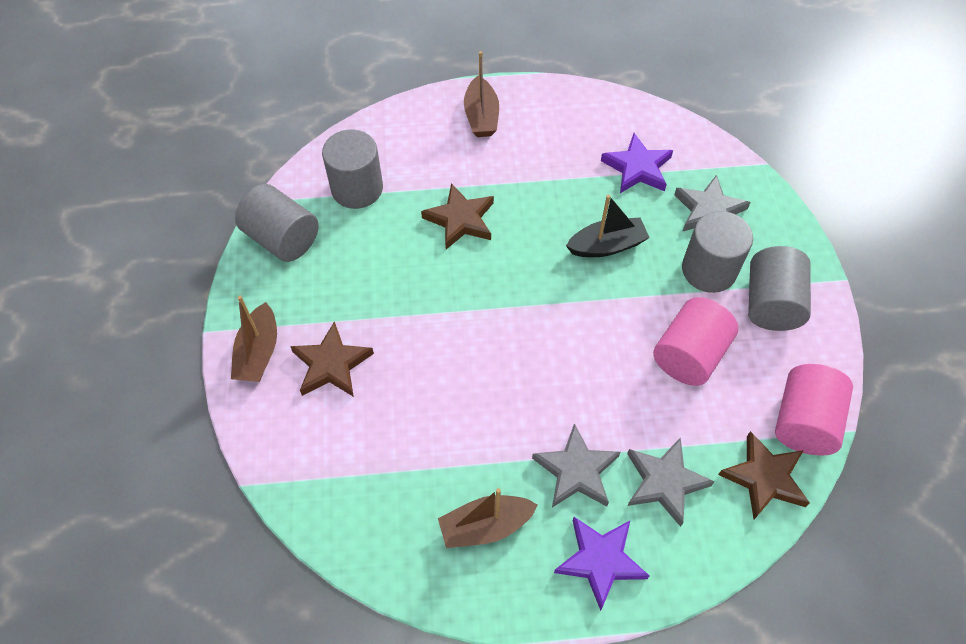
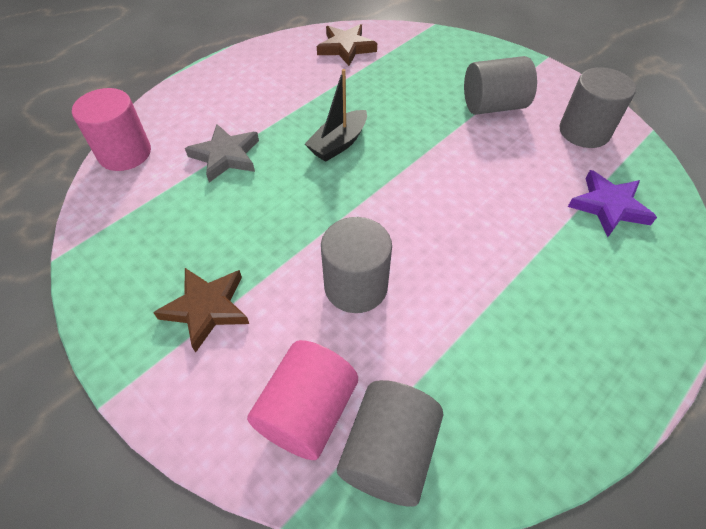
brown boat: [231,296,277,382] [438,488,538,548] [464,51,499,137] = 3 -> none = 0
brown star: [290,321,374,397] [421,183,494,249] [718,431,810,519] = 3 -> [153,268,249,353] [317,24,377,66] = 2
grey star: [532,423,620,508] [627,437,715,527] [674,175,751,232] = 3 -> [185,124,259,183] = 1
purple star: [554,517,649,611] [601,133,673,193] = 2 -> [568,170,657,237] = 1

